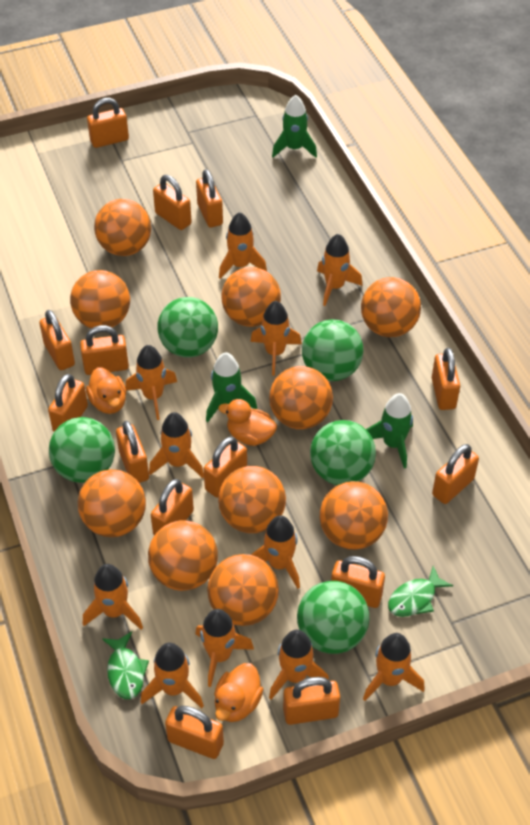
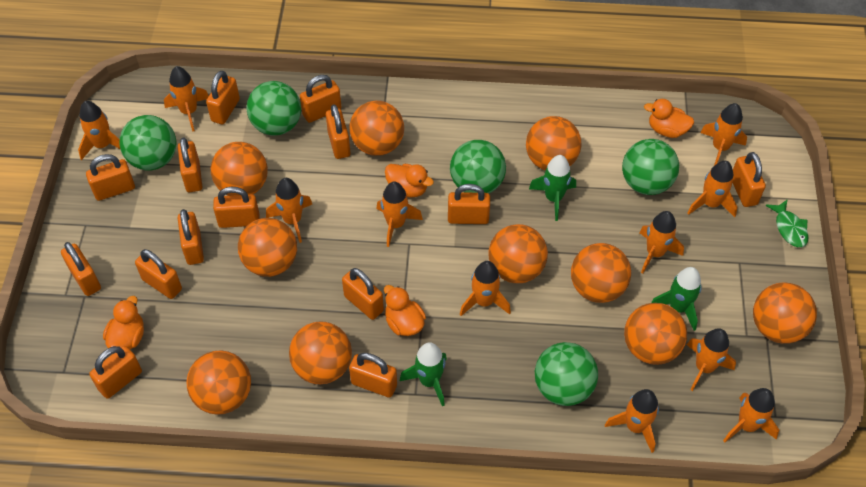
green fish: [102,631,149,699] [388,566,453,617] = 2 -> [765,199,809,247] = 1
orange duck: [86,367,126,414] [214,663,263,722] [219,399,277,446] = 3 -> [103,296,144,349] [384,285,426,336] [385,164,434,197] [644,99,694,138] = 4

